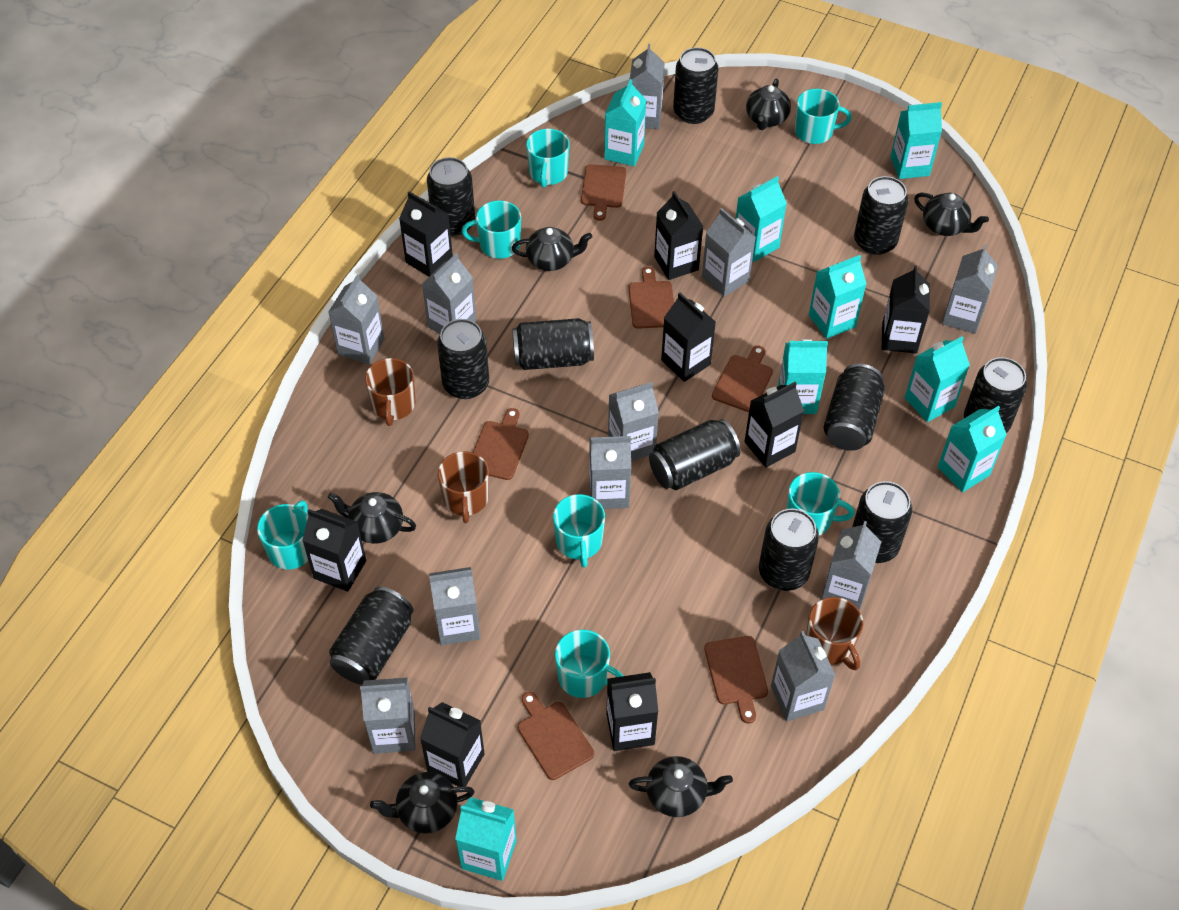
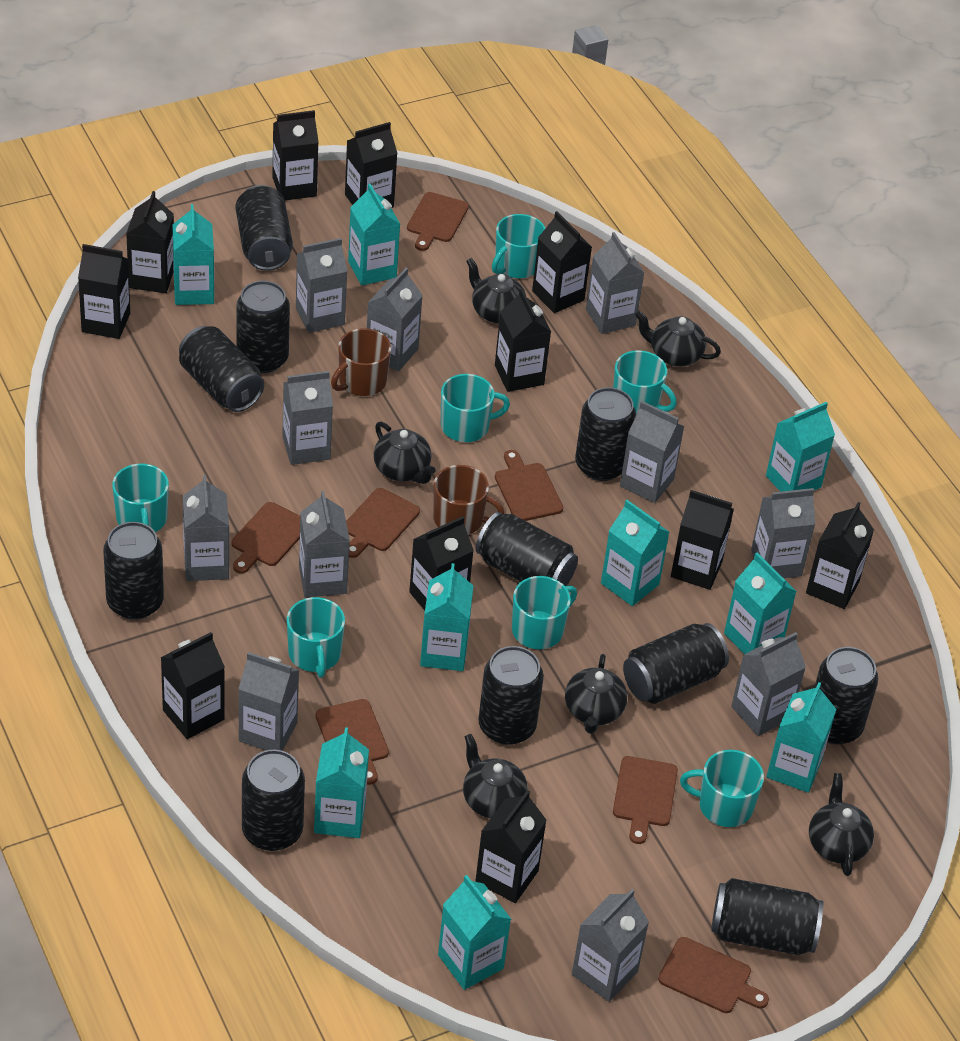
black carton: [302,509,366,592] [399,191,453,276] [420,702,485,787] [606,672,658,751] [654,191,703,280] [661,292,716,382] [744,382,804,467] [882,265,930,353] = 8 -> [78,244,130,339] [126,191,174,293] [161,632,225,739] [272,110,319,200] [345,122,398,208] [409,516,474,610] [475,790,547,903] [495,289,551,392] [532,211,592,313] [671,490,734,590] [806,502,874,609] = 11
brown cutting board: [473,408,529,480] [518,692,594,780] [581,164,626,221] [628,266,674,329] [704,636,768,723] [712,345,773,412] = 6 -> [231,502,300,573] [315,699,389,785] [346,488,420,558] [407,192,469,251] [495,450,563,521] [613,756,678,844] [658,937,769,1013] = 7
brown mug: [365,358,416,426] [438,451,489,523] [806,597,863,670] = 3 -> [331,328,391,396] [433,465,504,535] = 2
turquoise carton: [455,797,517,881] [604,79,646,166] [735,176,787,262] [778,339,828,414] [809,255,866,339] [891,102,942,179] [905,336,970,422] [938,406,1007,492] = 8 -> [173,204,214,305] [314,727,369,838] [348,184,400,285] [420,563,473,671] [438,875,511,990] [601,500,669,606] [724,553,797,654] [766,402,835,492] [767,682,836,793] = 9

